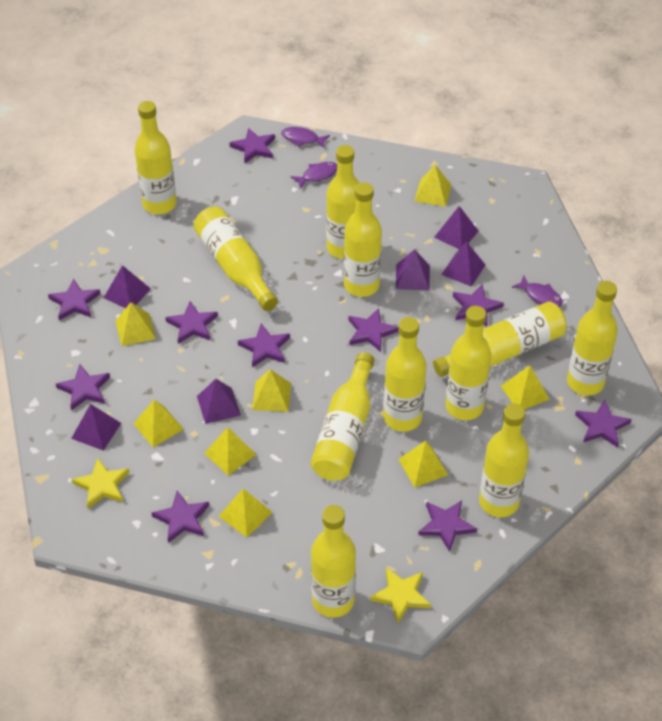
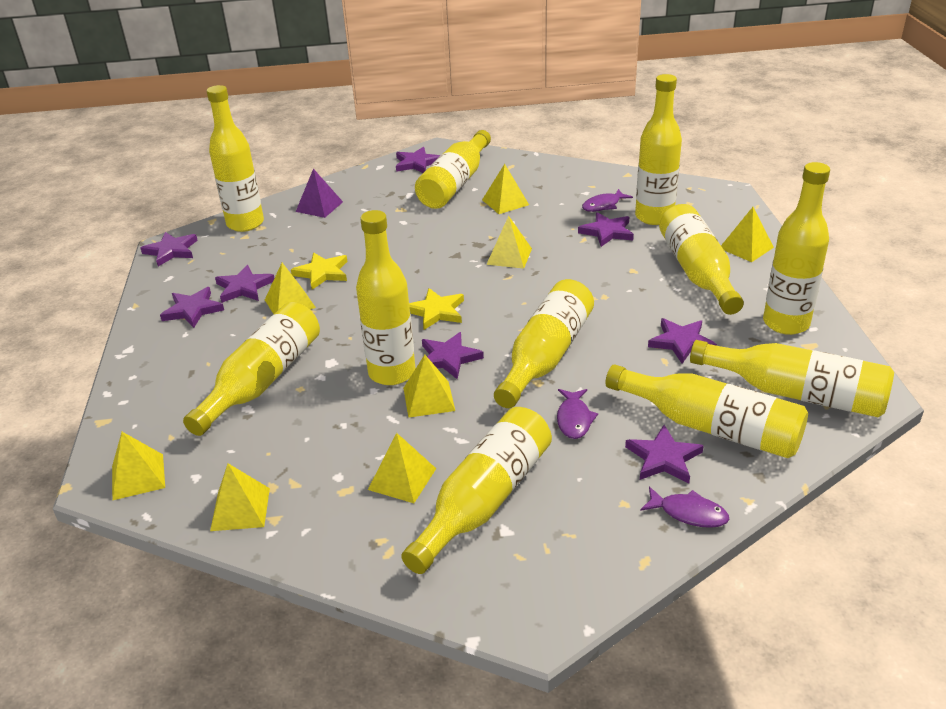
purple pyramid: [71,404,121,451] [104,265,151,308] [197,379,241,424] [396,249,430,291] [434,206,478,249] [441,242,485,287] = 6 -> [296,169,343,218] = 1
purple star: [48,279,101,321] [56,364,110,411] [151,491,209,543] [165,301,218,344] [229,128,275,163] [238,323,290,367] [348,308,399,352] [418,500,477,552] [453,285,504,327] [575,400,632,448] = 10 -> [140,232,198,267] [160,287,224,328] [215,265,274,303] [396,147,440,173] [422,332,484,379] [578,212,634,247] [625,425,704,483] [648,318,717,364] = 8

